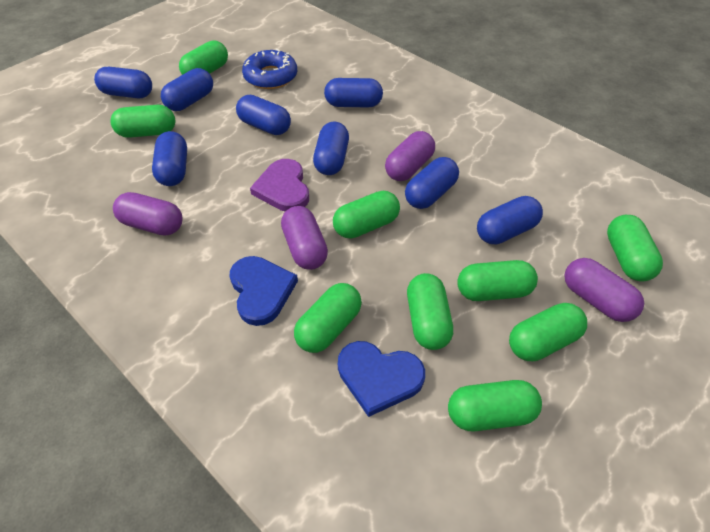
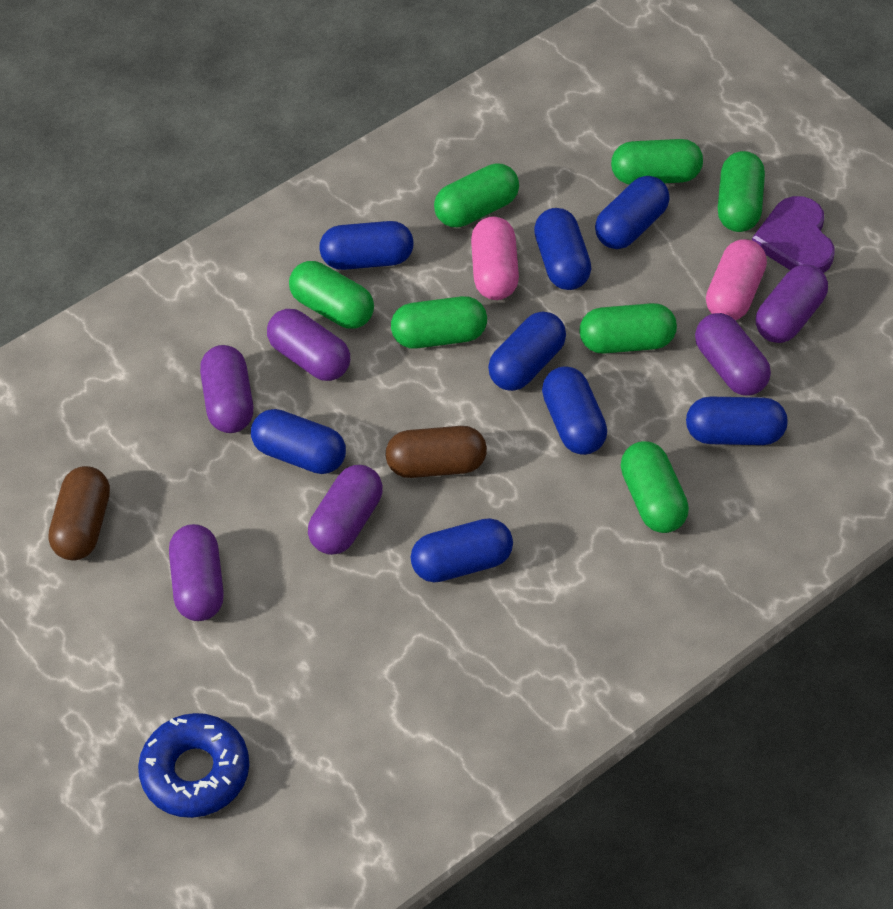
blue heart: [230,256,298,326] [338,341,425,417] = 2 -> none = 0
brown capsule: none = 0 -> [48,466,110,560] [385,426,487,478] = 2
green capsule: [110,105,175,138] [179,40,228,75] [294,283,362,353] [333,191,400,238] [407,273,453,350] [448,380,542,431] [457,260,538,301] [509,303,587,361] [607,215,663,282] = 9 -> [289,261,374,329] [391,296,487,349] [434,163,519,227] [579,303,677,354] [611,139,703,184] [620,441,689,533] [718,151,765,232] = 7
pink capsule: none = 0 -> [471,216,519,300] [706,239,767,320] = 2
purple capsule: [113,192,183,235] [281,206,328,270] [385,131,435,181] [564,258,644,322] = 4 -> [169,524,224,621] [200,345,253,433] [267,309,350,381] [308,465,383,555] [695,313,771,395] [756,264,828,343] = 6

